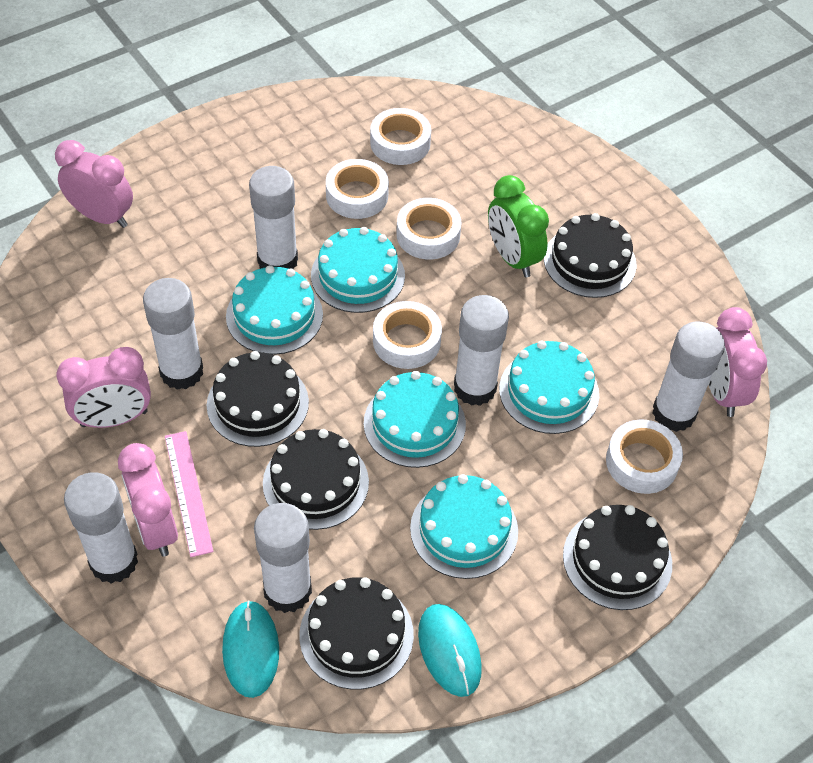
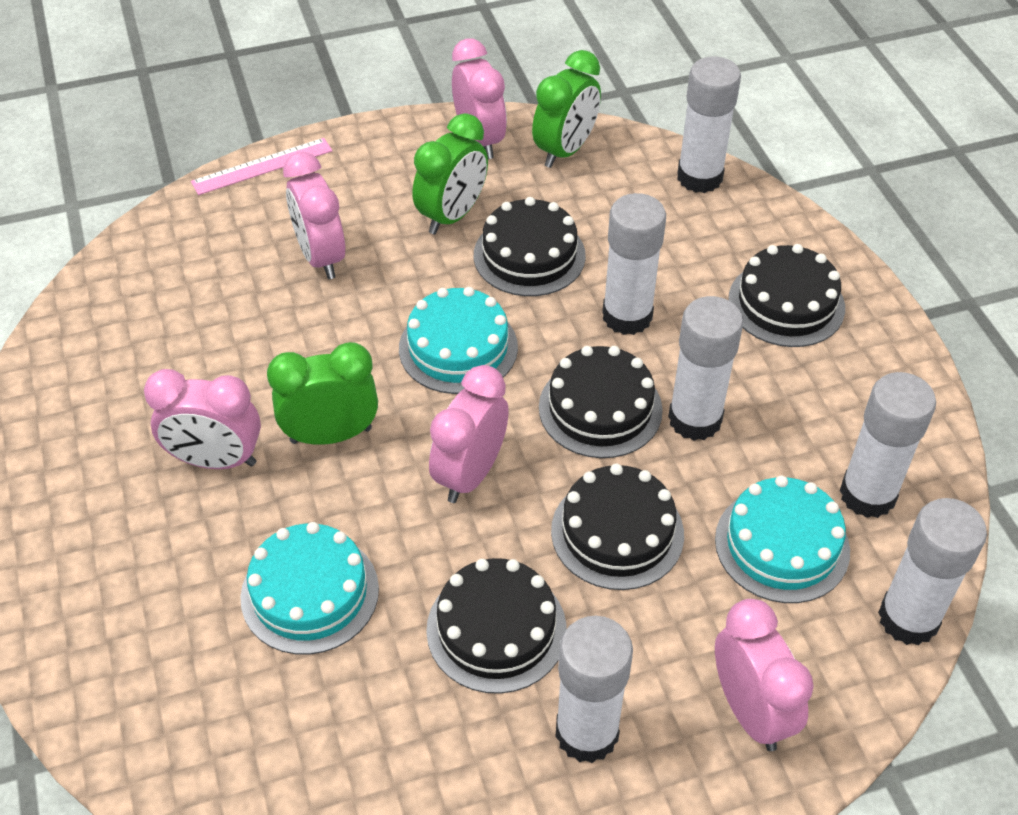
green clock: [488,175,549,277] = 1 -> [267,342,378,445] [412,113,488,235] [532,50,601,168] = 3
pink clock: [55,140,133,228] [57,347,151,428] [118,443,178,557] [708,307,767,417] = 4 -> [144,369,261,469] [283,152,345,279] [429,365,509,503] [452,39,507,159] [715,599,814,751] = 5
turquoise cake: [226,265,323,355] [311,227,405,313] [364,371,466,468] [410,474,518,579] [499,341,599,434] = 5 -> [240,522,379,655] [399,287,518,394] [715,476,850,603] = 3
turquoise mouse: [222,601,279,698] [418,604,482,697] = 2 -> none = 0
white tape: [326,159,389,219] [370,108,431,165] [373,301,442,369] [396,198,461,260] [606,420,683,494] = 5 -> none = 0

